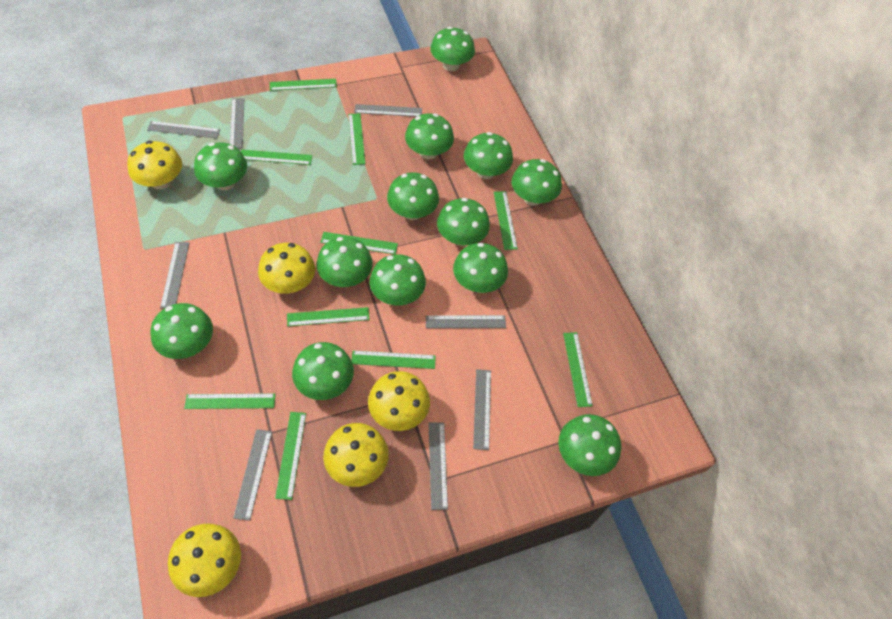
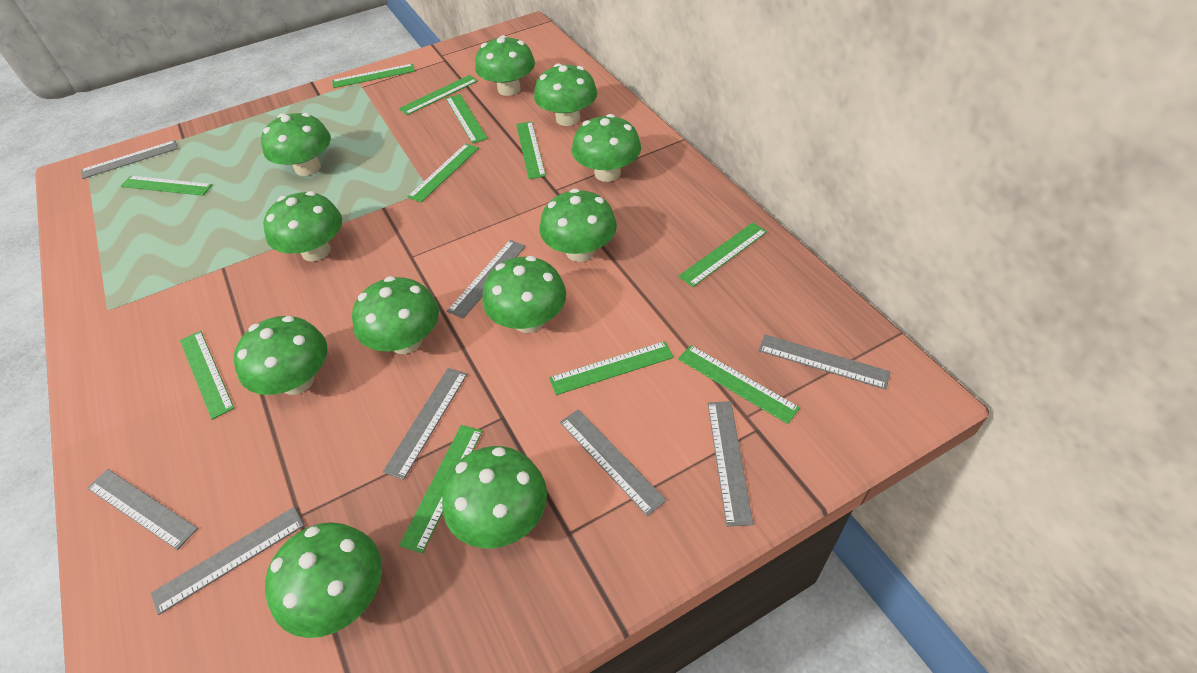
green mushroom: [150,303,213,359] [194,142,247,190] [292,342,354,400] [317,237,373,287] [370,254,426,305] [387,172,439,220] [405,113,454,160] [430,27,475,71] [437,198,490,246] [453,243,508,293] [464,132,513,179] [512,159,562,206] [558,414,621,476] = 13 -> [234,316,327,395] [261,113,331,176] [263,191,342,262] [265,522,382,638] [352,276,439,354] [442,446,547,549] [475,35,535,96] [482,256,566,333] [534,63,597,126] [539,189,617,262] [572,114,641,182] = 11
green ruler: [184,393,275,409] [241,150,312,165] [270,79,337,91] [275,412,306,500] [287,307,370,326] [320,232,398,254] [348,113,365,165] [351,350,436,369] [494,191,518,250] [563,332,593,407] = 10 -> [121,176,212,196] [180,331,234,420] [332,64,415,88] [399,75,478,115] [399,425,483,553] [407,143,479,202] [446,94,488,144] [516,121,546,179] [549,341,674,395] [678,222,767,287] [678,345,800,424] = 11
yellow mushroom: [127,141,182,190] [168,524,241,597] [258,243,315,294] [323,423,389,487] [368,371,430,431] = 5 -> none = 0

